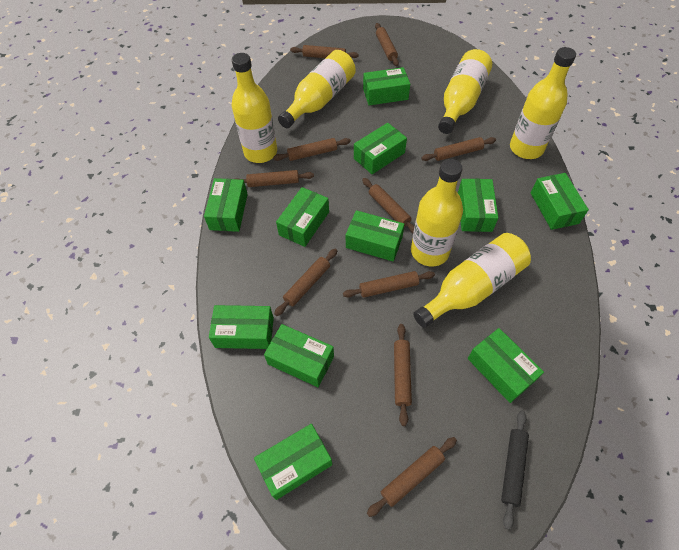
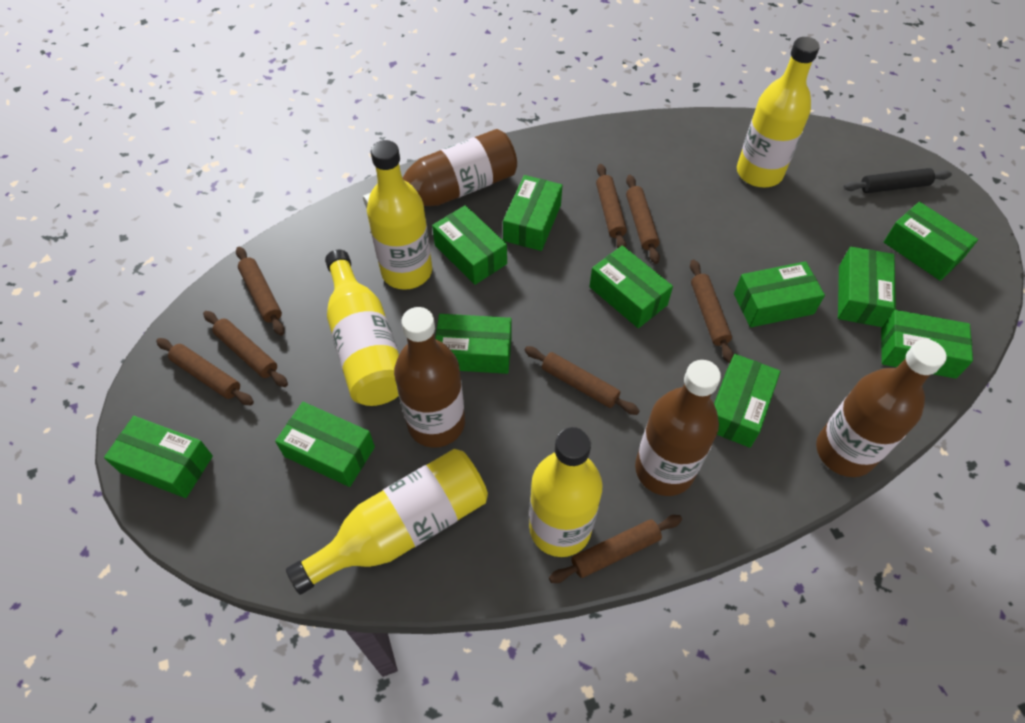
brown bottle: none = 0 -> [363,129,517,209] [394,307,465,448] [635,360,721,496] [816,339,946,477] = 4
brown rolling pin: [235,170,314,187] [273,138,351,161] [274,249,337,316] [290,45,359,58] [343,271,435,298] [362,178,415,233] [367,437,457,517] [375,23,399,66] [394,324,412,426] [421,137,496,161] = 10 -> [156,338,254,405] [203,311,288,387] [236,247,285,336] [525,346,640,415] [549,515,682,583] [596,164,627,248] [626,175,660,264] [690,259,734,363] = 8
yellow bottle: [232,53,277,163] [278,50,356,128] [411,159,463,266] [413,233,531,328] [438,49,492,134] [510,47,576,159] = 6 -> [286,449,488,595] [325,250,399,406] [367,140,432,290] [529,427,603,557] [737,37,820,187] = 5

